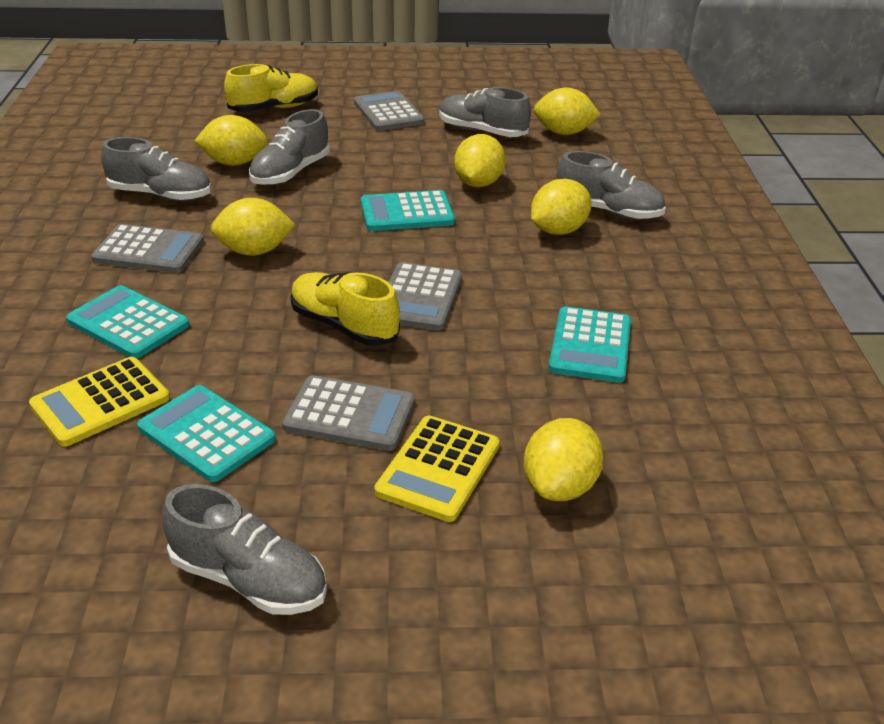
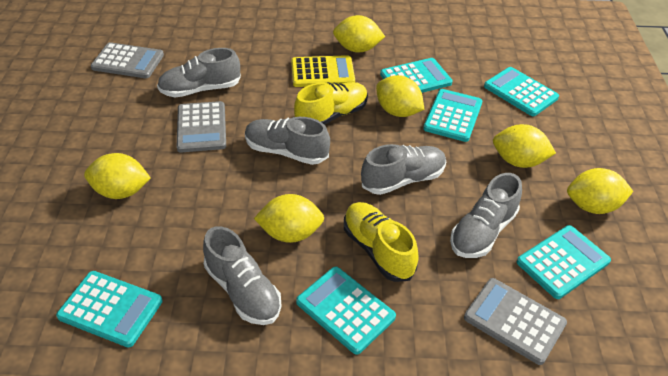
grey calculator: [91,224,204,273] [282,375,415,451] [354,91,425,131] [388,262,462,331] = 4 -> [91,42,164,78] [177,101,226,152] [464,278,567,365] = 3
turquoise calculator: [66,285,189,359] [137,385,276,482] [361,190,455,231] [548,306,631,383] = 4 -> [56,271,163,347] [296,267,396,355] [380,58,453,93] [423,89,483,142] [484,67,559,116] [517,225,611,299] = 6
yellow calculator: [29,357,170,447] [374,415,500,522] = 2 -> [291,55,355,87] = 1

